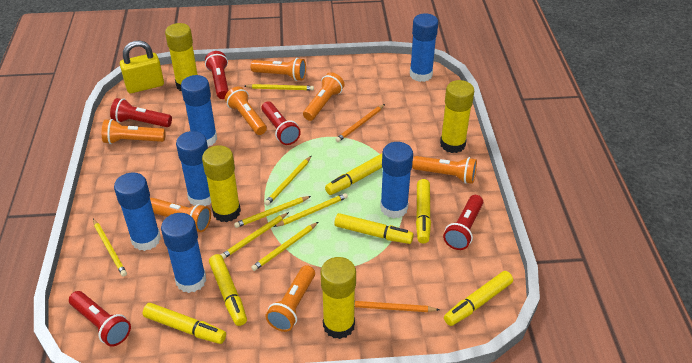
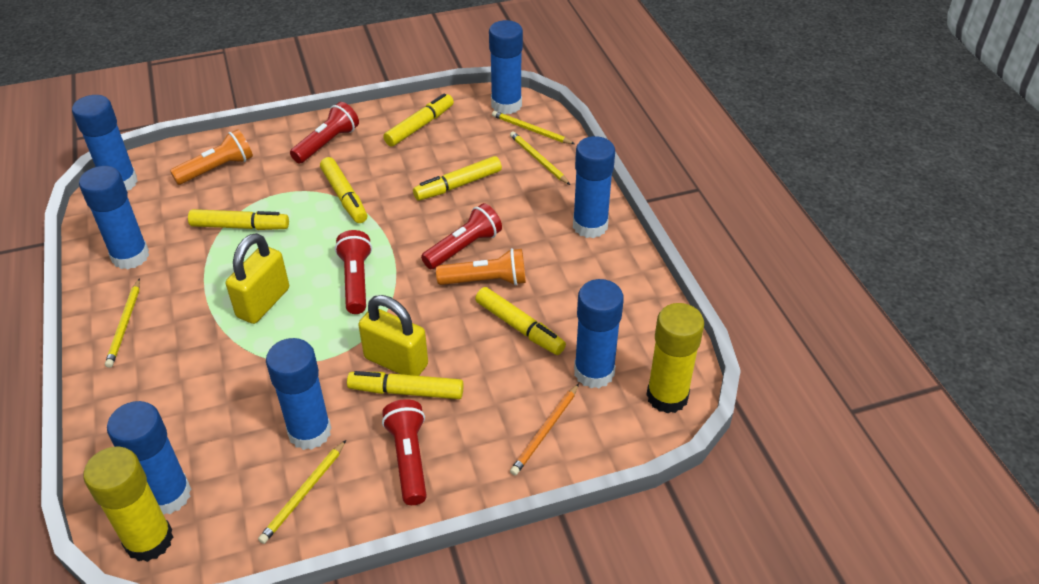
blue glue stick: [114,172,161,251] [161,213,206,293] [176,131,211,206] [181,75,217,147] [380,142,413,218] [410,13,438,82] = 6 -> [72,95,138,190] [79,166,149,270] [107,401,191,515] [266,338,331,450] [489,20,523,114] [573,136,615,238] [574,279,624,388] = 7
orange flashlight: [102,119,165,144] [150,198,211,232] [225,86,267,135] [251,58,306,81] [265,265,315,332] [303,72,345,121] [412,156,477,184] = 7 -> [170,129,253,185] [436,248,526,286] = 2
orange pencil: [335,104,385,142] [354,301,439,312] = 2 -> [510,383,579,476] = 1
red flashlight: [69,291,131,347] [110,98,172,127] [205,51,229,99] [261,101,301,145] [443,195,483,250] = 5 -> [290,102,359,164] [335,230,372,314] [382,399,427,505] [421,203,502,269] = 4
yellow glue stick: [165,23,198,91] [202,145,241,222] [320,257,356,339] [440,80,474,153] = 4 -> [84,447,173,562] [647,303,704,414] = 2
yellow padlock: [120,40,164,93] = 1 -> [226,233,289,324] [358,295,428,376] = 2
yellow pencil: [93,219,127,277] [221,212,289,259] [234,196,311,228] [244,84,314,90] [251,222,318,271] [264,156,311,206] [274,193,348,227] = 7 -> [105,278,140,368] [258,440,346,544] [492,111,575,144] [510,131,570,185] = 4

